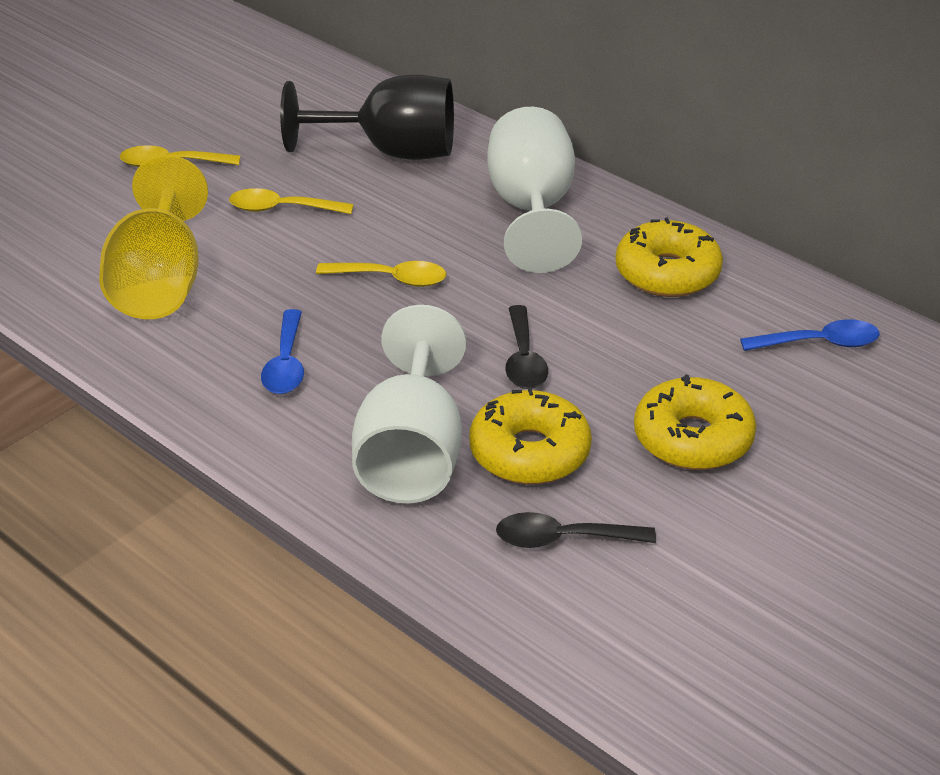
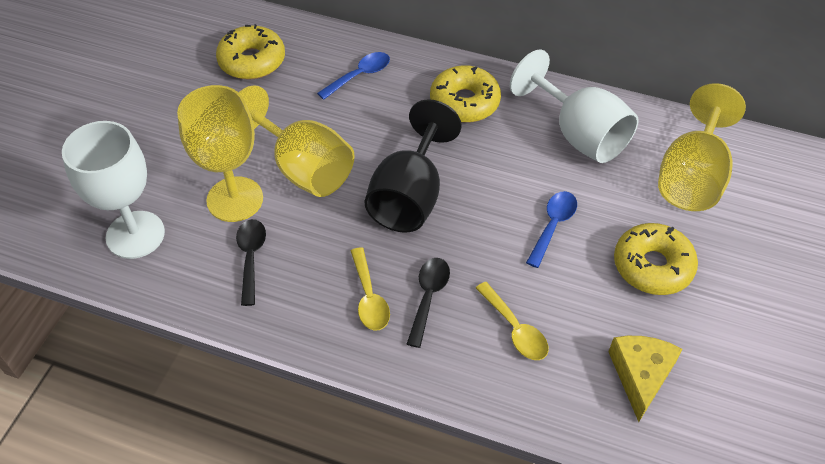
yellow cheese: none = 0 -> [608,336,682,422] = 1
yellow goblet: [99,155,208,319] = 1 -> [177,85,263,222] [239,85,355,197] [658,83,746,211] = 3
yellow spoon: [120,145,240,167] [229,188,354,214] [316,261,446,287] = 3 -> [351,247,390,330] [476,282,549,360] = 2

